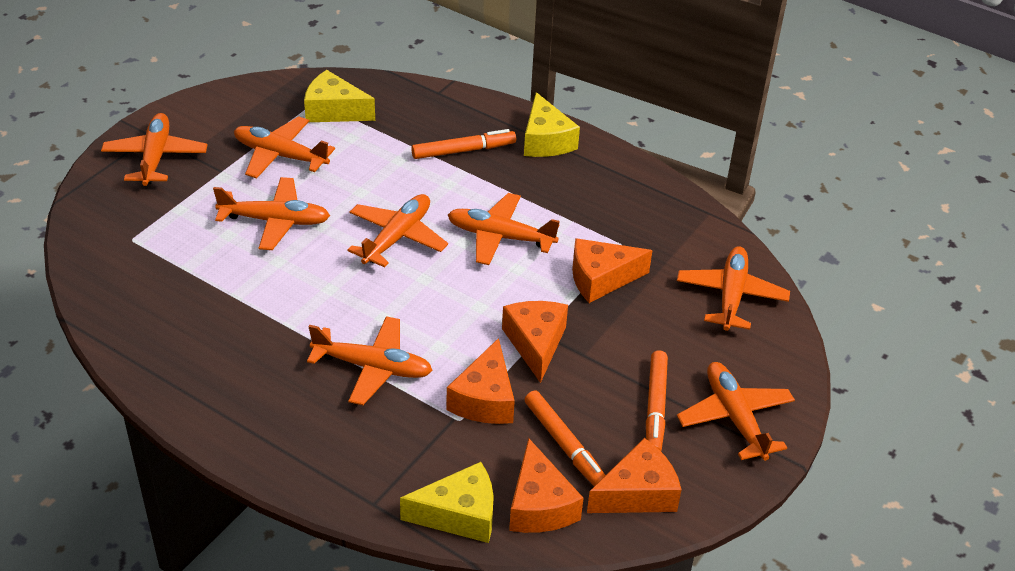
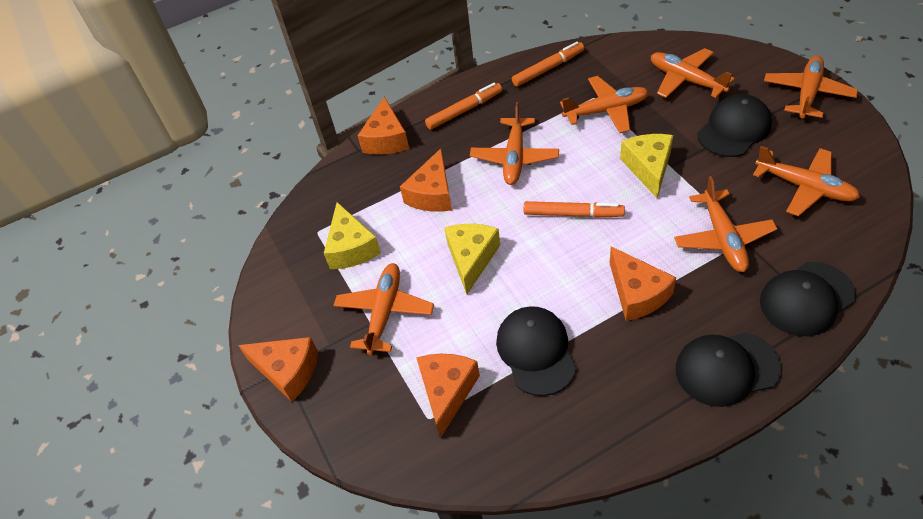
black cap: none = 0 -> [496,306,576,396] [676,333,781,407] [698,94,772,157] [760,262,856,336] = 4
orange plane: [101,113,207,186] [213,177,330,250] [234,116,335,179] [307,316,433,405] [348,194,448,267] [448,193,560,265] [677,246,790,331] [677,362,795,461] = 8 -> [333,263,434,355] [470,102,559,185] [560,76,649,133] [651,48,735,98] [674,176,777,272] [753,146,860,216] [764,56,858,118] = 7

